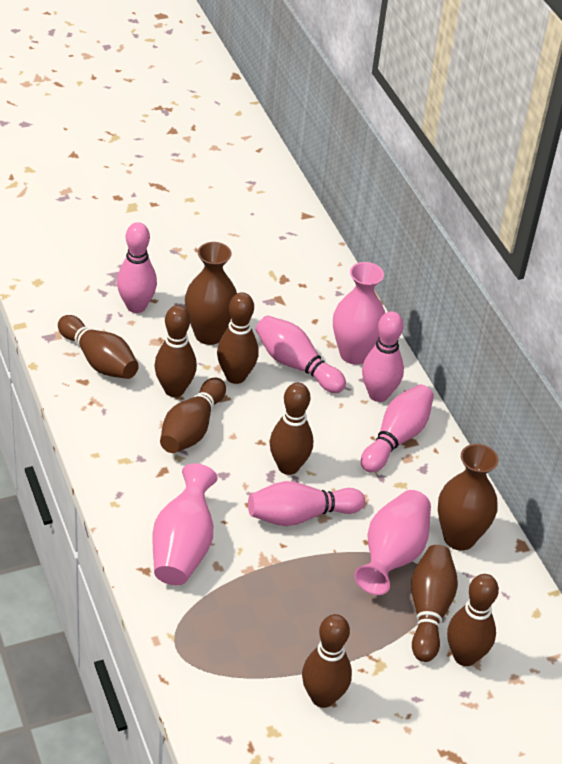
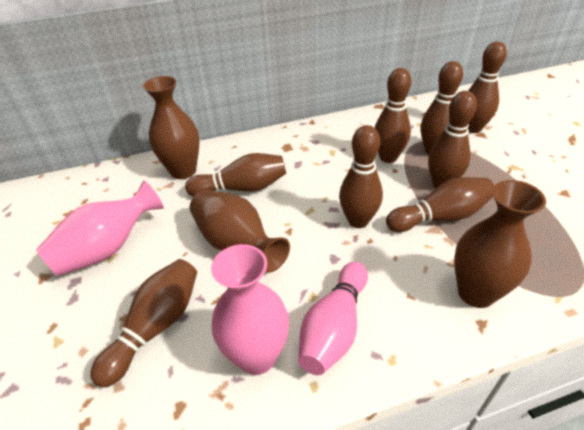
brown vase: [185,242,237,345] [438,444,499,550] = 2 -> [143,76,200,179] [190,190,290,273] [454,180,546,308] = 3
pink bowling pin: [117,222,157,313] [248,481,365,526] [256,315,346,393] [361,384,434,473] [362,311,404,402] = 5 -> [298,262,368,375] = 1
pink vase: [153,463,218,585] [333,262,385,364] [354,490,431,595] = 3 -> [36,181,164,276] [211,244,289,375] = 2

